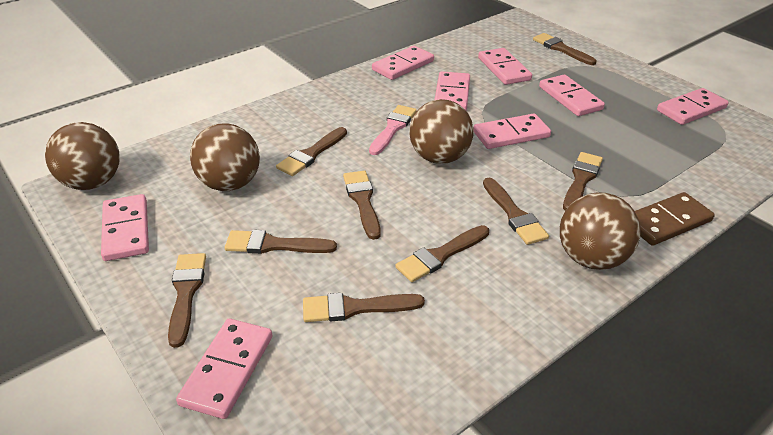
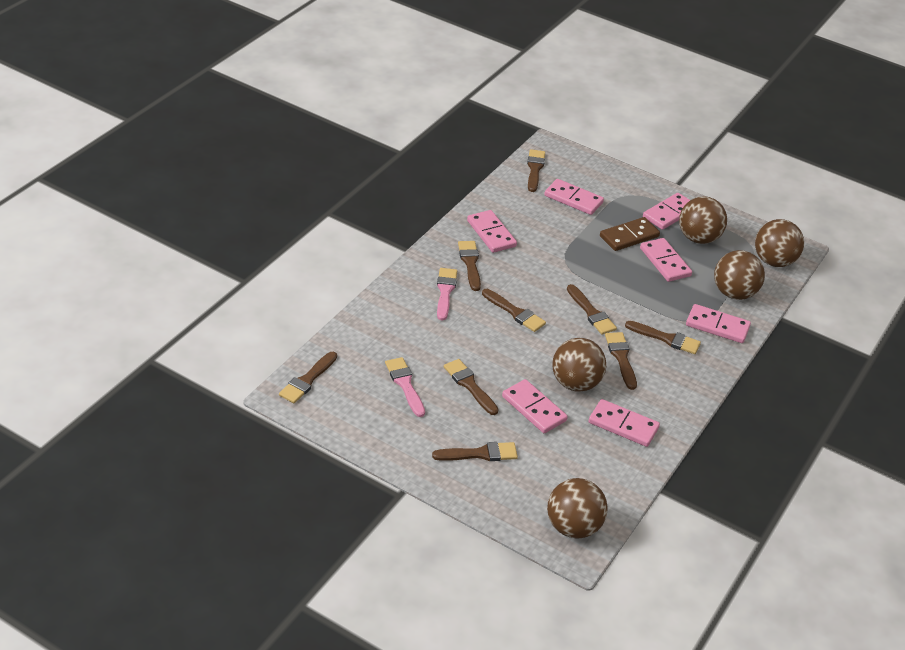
brown ball: [45,122,120,190] [190,124,260,191] [409,99,474,164] [560,192,641,270] = 4 -> [547,478,608,539] [552,338,606,392] [679,196,727,244] [714,250,765,300] [755,219,804,267] = 5
pink brush: [369,105,417,155] = 1 -> [385,357,425,417] [437,268,457,320] = 2
pink domino: [101,194,149,261] [176,319,273,419] [372,46,434,80] [434,71,470,110] [473,114,551,149] [478,48,532,85] [539,75,605,116] [657,88,728,125] = 8 -> [467,210,517,253] [502,379,568,433] [544,179,604,215] [589,399,660,447] [640,238,692,282] [643,193,690,230] [686,304,751,343] = 7

